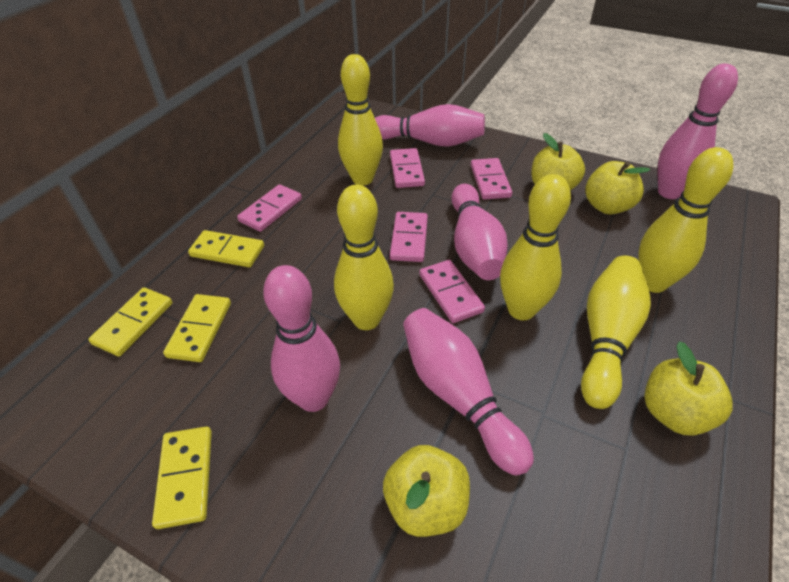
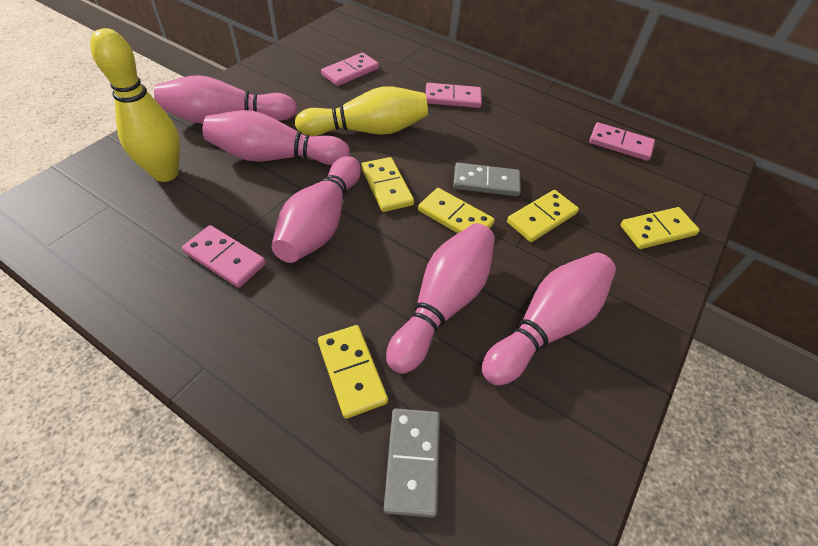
grey domino: none = 0 -> [384,408,440,518] [453,163,521,196] = 2
pink domino: [237,184,302,232] [390,148,425,188] [390,212,428,262] [420,260,485,323] [471,158,512,200] = 5 -> [182,225,266,288] [321,53,379,86] [425,83,482,108] [589,122,655,161] = 4
yellow apple: [383,445,470,537] [531,133,585,191] [585,161,650,215] [644,341,732,436] = 4 -> none = 0
yellow bowling pin: [334,184,394,330] [338,54,383,186] [500,174,571,320] [581,255,651,409] [638,147,733,293] = 5 -> [90,28,180,182] [295,86,428,136] = 2
yellow domino: [88,287,173,357] [152,426,212,529] [163,294,231,362] [188,230,264,267] = 4 -> [318,325,388,419] [361,157,414,212] [418,188,494,233] [507,190,579,242] [620,207,700,249] = 5

